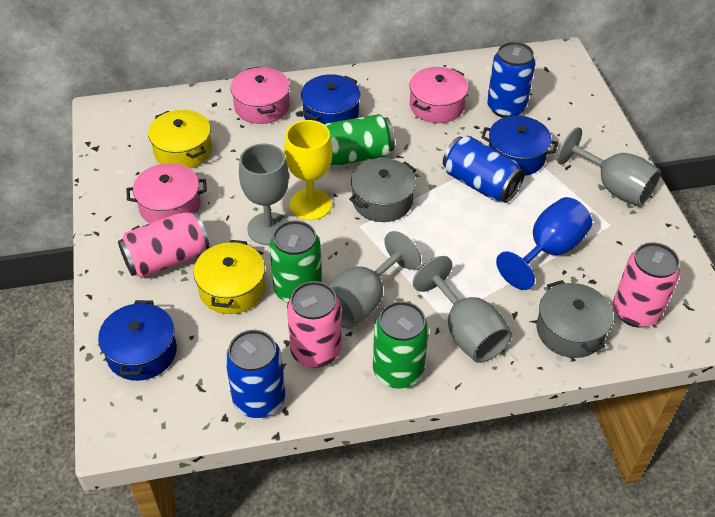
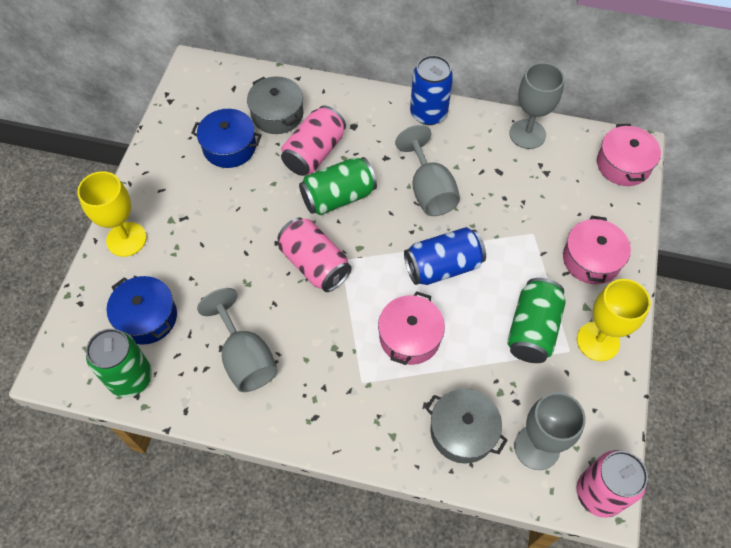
blue can: [225,330,285,418] [443,136,525,203] [487,42,536,118] = 3 -> [404,227,486,285] [410,55,453,125] = 2
blue goblet: [496,197,592,290] = 1 -> none = 0
blue pot: [98,300,177,381] [301,74,360,125] [481,116,558,176] = 3 -> [107,276,177,345] [191,109,262,168] = 2
yellow goblet: [284,120,333,220] = 1 -> [77,171,147,257] [577,279,651,361] = 2
yellow pot: [148,110,212,169] [194,240,265,314] = 2 -> none = 0

